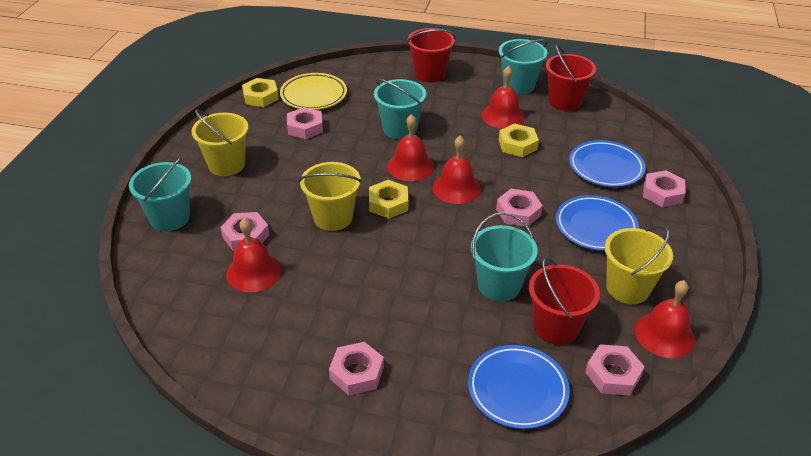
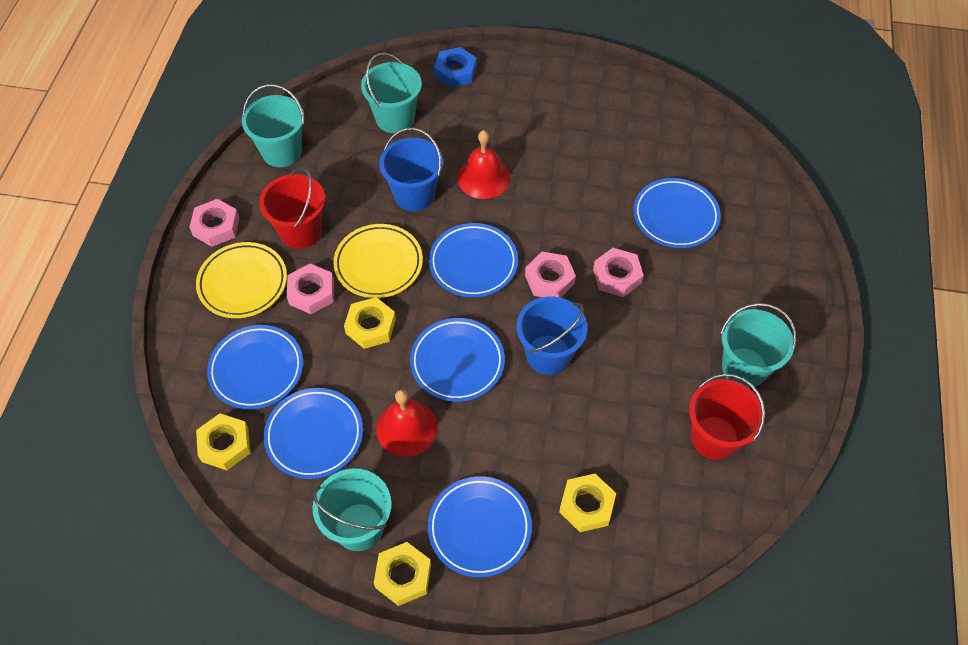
blue bucket: none = 0 -> [379,128,443,211] [516,296,587,375] = 2
blue nut: none = 0 -> [434,47,477,88] = 1
blue plate: [468,345,570,429] [556,195,639,251] [569,140,646,187] = 3 -> [207,325,303,409] [264,388,363,479] [410,318,505,402] [428,476,532,577] [429,223,518,297] [633,178,721,248] = 6
pink nut: [220,212,270,251] [287,107,323,139] [329,342,384,395] [496,189,543,226] [585,344,645,396] [643,170,685,207] = 6 -> [189,199,239,247] [287,264,334,314] [525,252,576,298] [593,248,644,297] = 4
red bell: [226,218,281,292] [387,114,434,181] [433,136,481,204] [482,66,525,129] [635,280,695,358] = 5 -> [376,389,438,457] [458,130,510,199] = 2
red bucket: [407,28,456,82] [529,257,600,345] [546,44,596,111] = 3 -> [259,167,325,249] [689,373,765,460] = 2
yellow bucket: [192,109,249,176] [299,162,362,231] [605,225,673,304] = 3 -> none = 0
yellow nut: [242,78,279,107] [369,180,408,218] [499,124,539,157] = 3 -> [196,413,251,470] [344,297,396,349] [374,542,431,606] [559,474,616,532] = 4
yellow plate: [280,73,347,110] = 1 -> [196,242,287,318] [333,224,423,298] = 2

